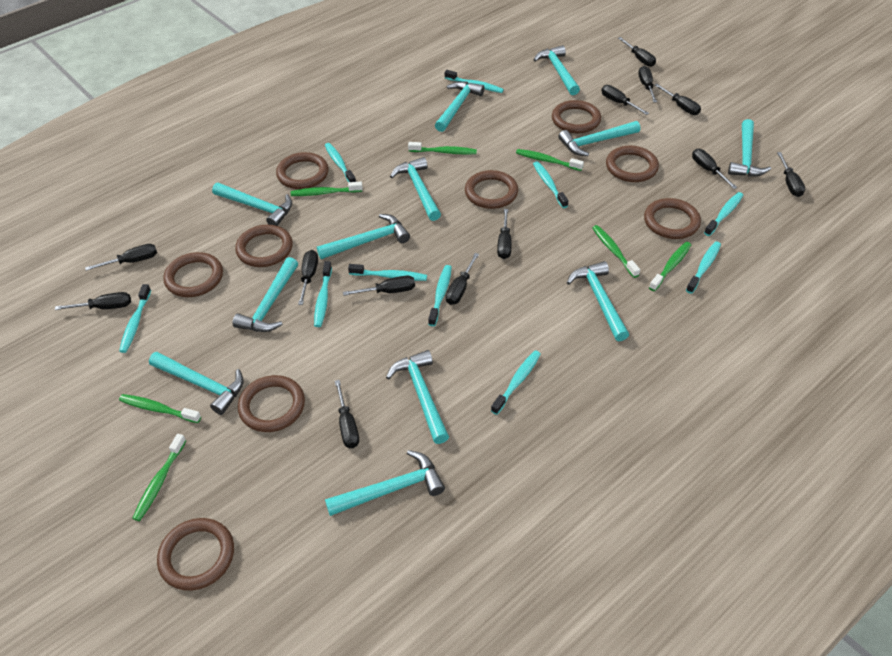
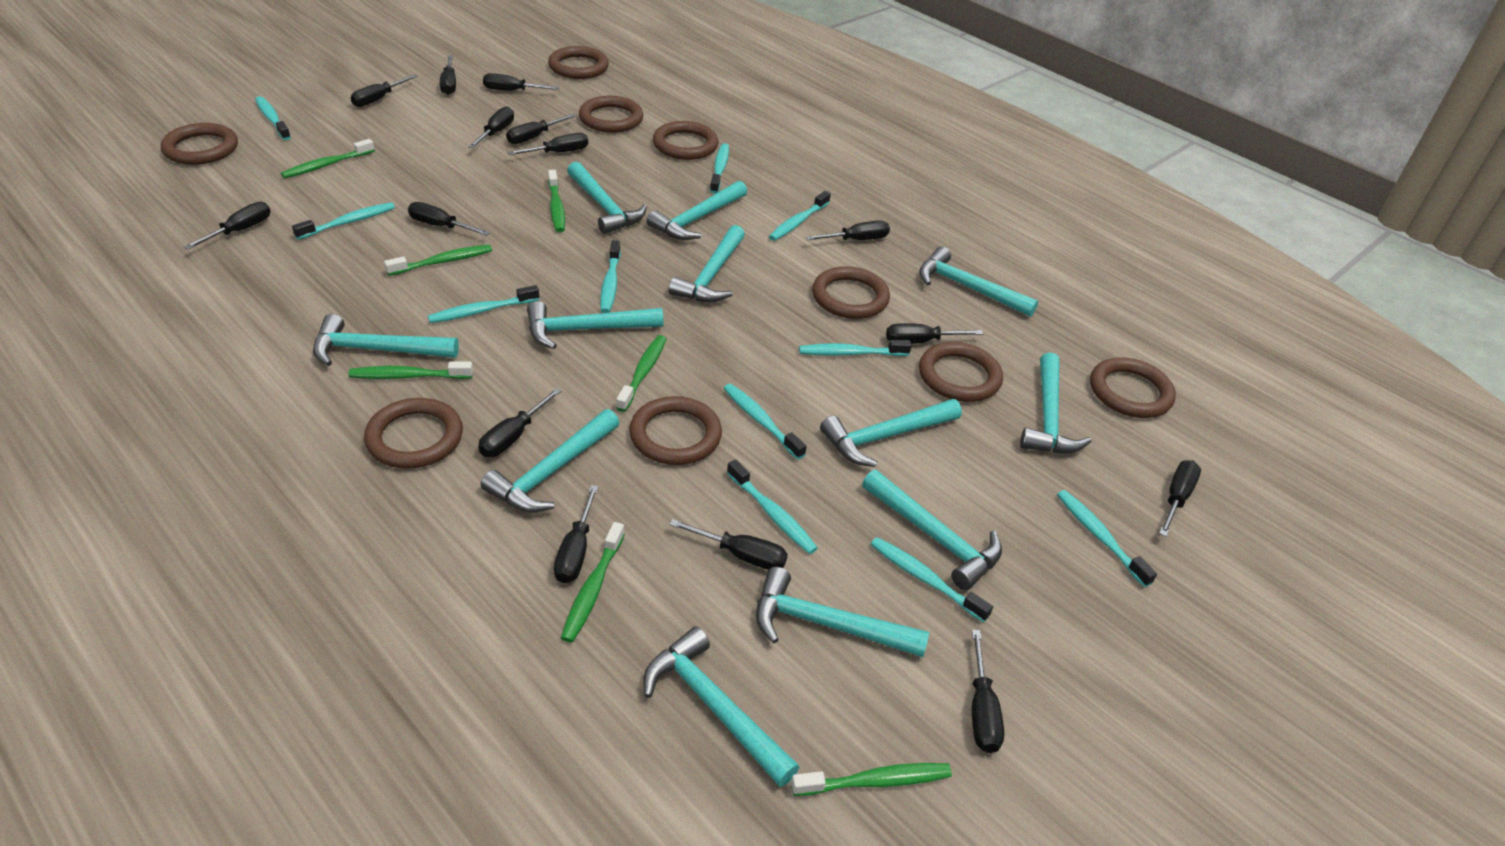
black screwdriver: [55,292,131,310] [85,244,157,271] [298,250,318,305] [335,380,359,448] [343,276,415,296] [446,253,479,305] [497,209,512,259] [601,85,649,115] [618,37,656,67] [638,66,657,102] [655,84,701,115] [692,149,737,189] [777,152,805,197] = 13 -> [184,202,270,250] [351,75,417,107] [408,202,490,236] [440,55,456,95] [468,107,514,148] [478,388,562,457] [483,73,559,91] [506,114,576,144] [508,133,588,155] [554,485,599,583] [669,519,788,570] [805,221,890,241] [886,323,983,344] [972,629,1004,753] [1159,460,1201,537] = 15
turquoise toothbrush: [119,284,151,353] [314,261,332,327] [325,143,356,182] [348,264,427,281] [428,265,452,326] [445,70,504,93] [491,350,541,415] [533,161,568,208] [686,241,721,294] [704,192,743,236] = 10 -> [255,96,291,140] [292,202,395,240] [428,285,539,323] [600,240,621,313] [710,143,729,194] [723,384,806,460] [727,459,818,554] [769,191,831,241] [799,340,912,356] [870,537,993,623] [1057,490,1157,587] = 11

